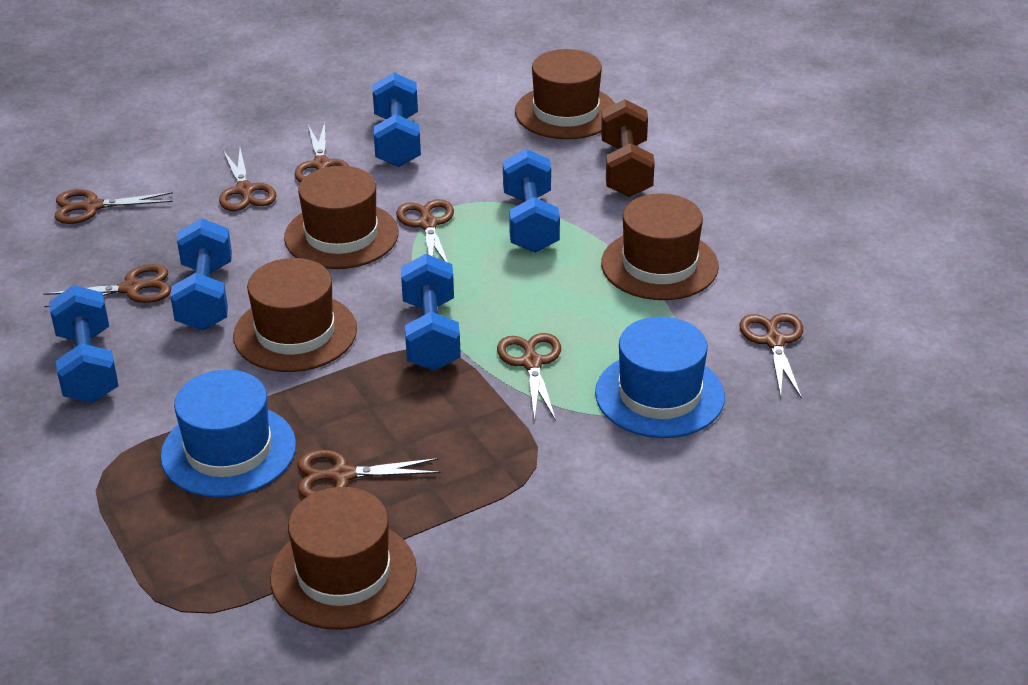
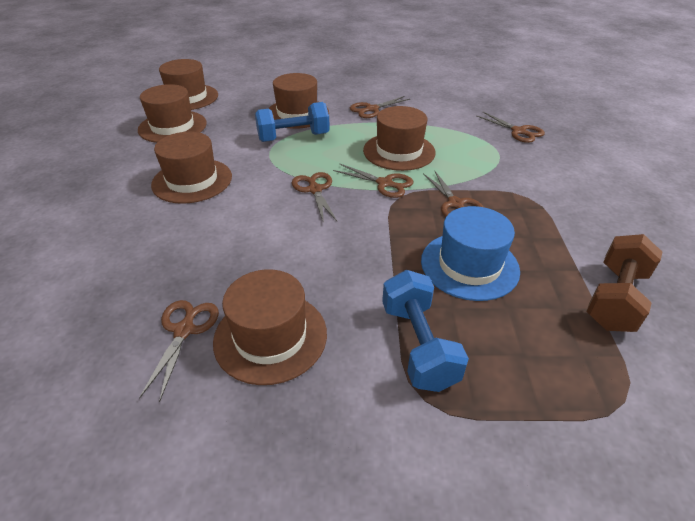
blue dumbbell: [49,285,119,403] [170,218,232,331] [372,72,421,167] [401,254,461,371] [503,149,560,253] = 5 -> [255,102,330,142] [382,270,469,392] = 2
blue hat: [160,370,296,498] [595,317,725,438] = 2 -> [421,206,520,301] = 1
brown hat: [233,258,357,372] [270,487,417,630] [284,166,399,269] [515,49,615,139] [601,194,719,300] = 5 -> [138,84,207,143] [151,132,232,204] [159,59,218,110] [213,269,327,385] [268,73,329,129] [363,106,436,171] = 6
brown scissors: [43,264,171,307] [54,189,173,224] [219,148,276,211] [295,122,349,183] [297,450,441,498] [396,199,454,262] [497,333,561,421] [739,313,803,399] = 8 -> [139,300,219,402] [292,172,337,223] [333,164,413,198] [350,96,410,118] [423,170,484,217] [477,112,545,143] = 6

